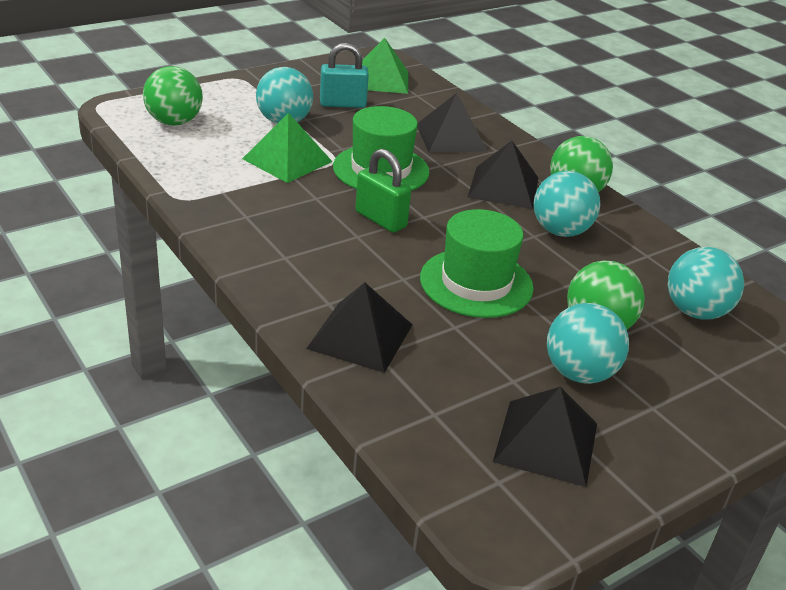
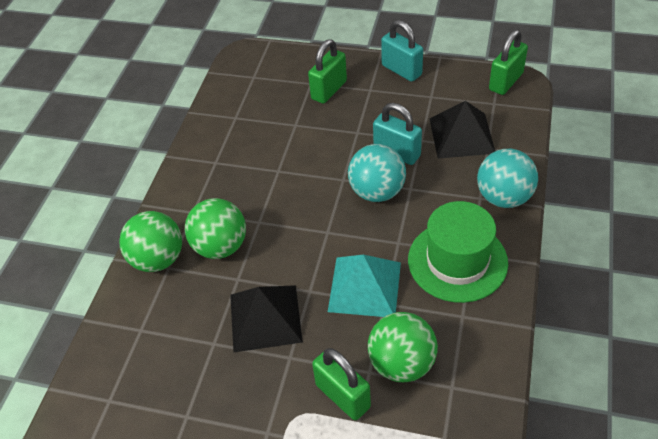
black pyramid: [306,282,413,373] [417,93,487,153] [468,141,538,209] [493,387,597,487] = 4 -> [230,285,303,352] [429,101,495,159] = 2
green hat: [333,106,430,191] [420,209,534,318] = 2 -> [408,201,508,303] = 1
green padlock: [355,149,411,233] = 1 -> [308,39,347,104] [312,348,371,420] [489,30,528,95] = 3
green pyramid: [242,113,333,183] [362,38,408,94] = 2 -> none = 0
turquoise ball: [256,67,313,124] [534,171,600,237] [547,303,629,384] [668,247,744,320] = 4 -> [348,144,406,202] [477,149,538,208] = 2
turquoise padlock: [320,43,369,108] = 1 -> [373,103,422,165] [381,20,423,82] = 2
turquoise pyramid: none = 0 -> [328,255,401,317] = 1

